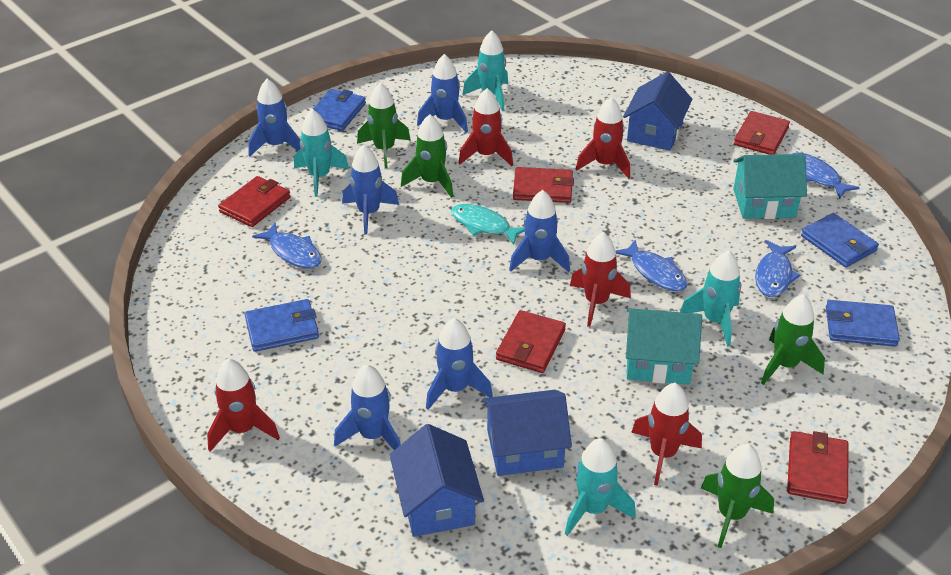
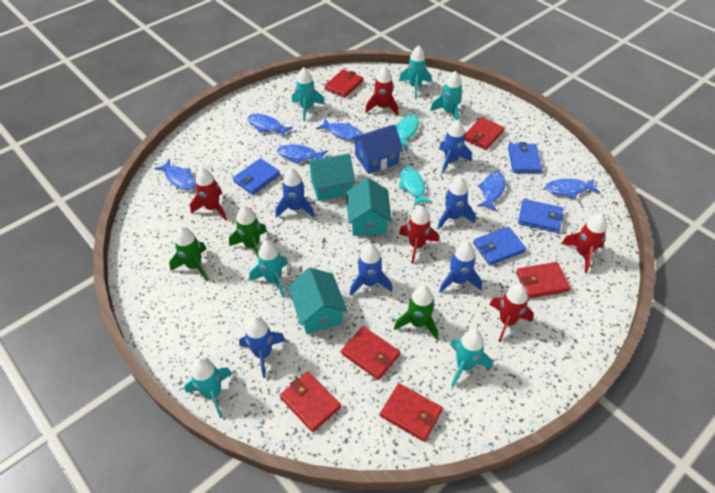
blue fish: [252,223,322,269] [616,240,687,291] [755,240,800,297] [792,152,860,199] = 4 -> [154,159,196,190] [247,114,293,138] [277,145,328,164] [316,119,363,141] [477,171,506,211] [545,179,600,199] = 6
blue house: [390,424,484,537] [482,390,572,476] [623,72,693,151] = 3 -> [352,125,403,174] = 1
green rocket: [357,83,411,168] [401,114,453,198] [701,444,774,548] [761,294,825,385] = 4 -> [169,227,208,281] [229,206,267,257] [394,285,438,340] = 3
red wallet: [218,176,291,227] [496,310,566,373] [513,167,574,203] [734,111,790,155] [787,431,848,504] = 5 -> [280,371,341,432] [325,69,363,98] [341,326,400,380] [380,383,443,442] [465,117,504,150] [516,262,571,299] = 6
turquoise fish: [451,204,525,245] = 1 -> [396,114,419,148] [399,167,432,206] = 2
turquoise house: [626,308,702,385] [733,154,807,219] = 2 -> [288,268,348,334] [307,154,355,201] [346,178,392,236] = 3
turquoise rocket: [294,109,349,197] [463,30,508,111] [565,438,636,536] [680,250,741,347] = 4 -> [184,358,232,418] [249,241,288,298] [292,67,325,121] [399,45,431,98] [430,71,462,121] [450,329,493,387] = 6

